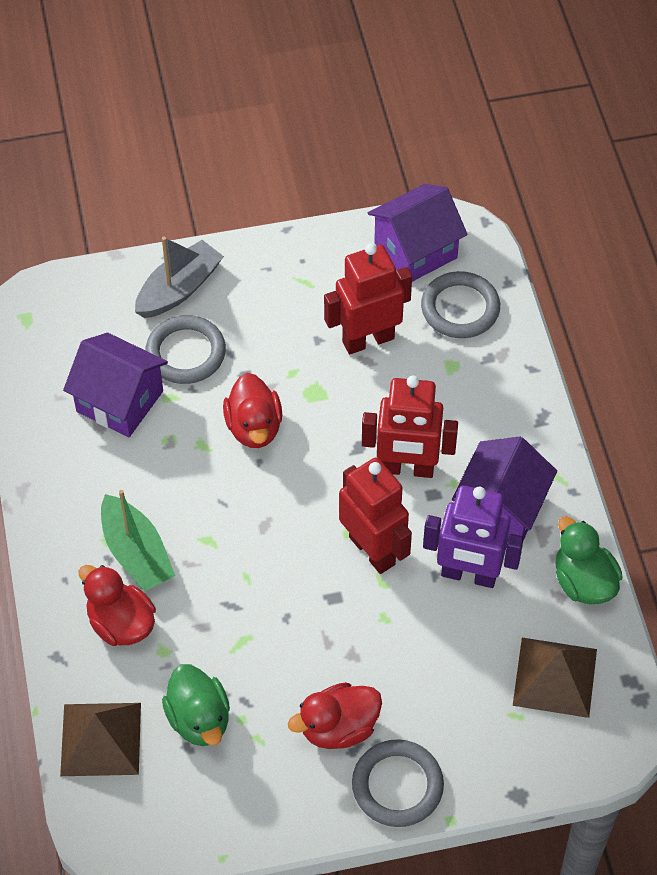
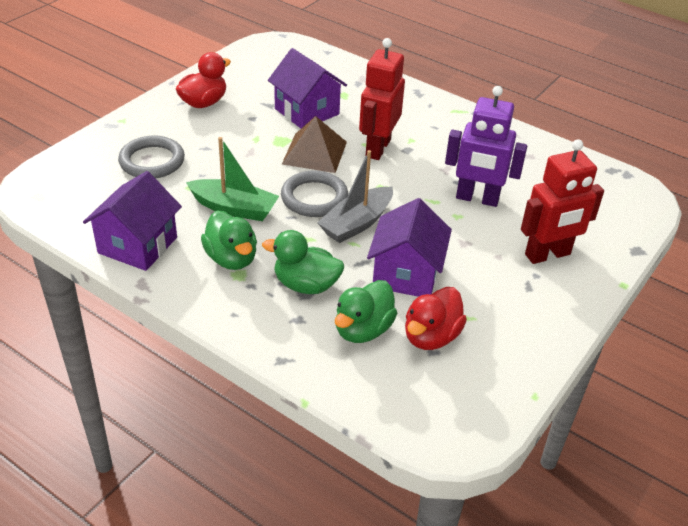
brown pyramid: [60,703,141,776] [513,638,597,718] = 2 -> [282,116,347,173] = 1
green duck: [162,664,230,746] [555,516,623,604] = 2 -> [201,210,257,270] [262,230,344,294] [335,280,397,343] = 3
grey ring: [145,315,226,384] [352,739,444,827] [421,271,500,338] = 3 -> [118,136,185,178] [281,171,348,217] = 2
red duck: [78,565,156,646] [223,373,282,448] [288,682,382,749] = 3 -> [176,52,231,108] [405,287,467,350] = 2
red robot: [324,243,412,354] [339,457,412,574] [362,375,458,478] = 3 -> [359,38,405,160] [521,139,604,264] = 2

